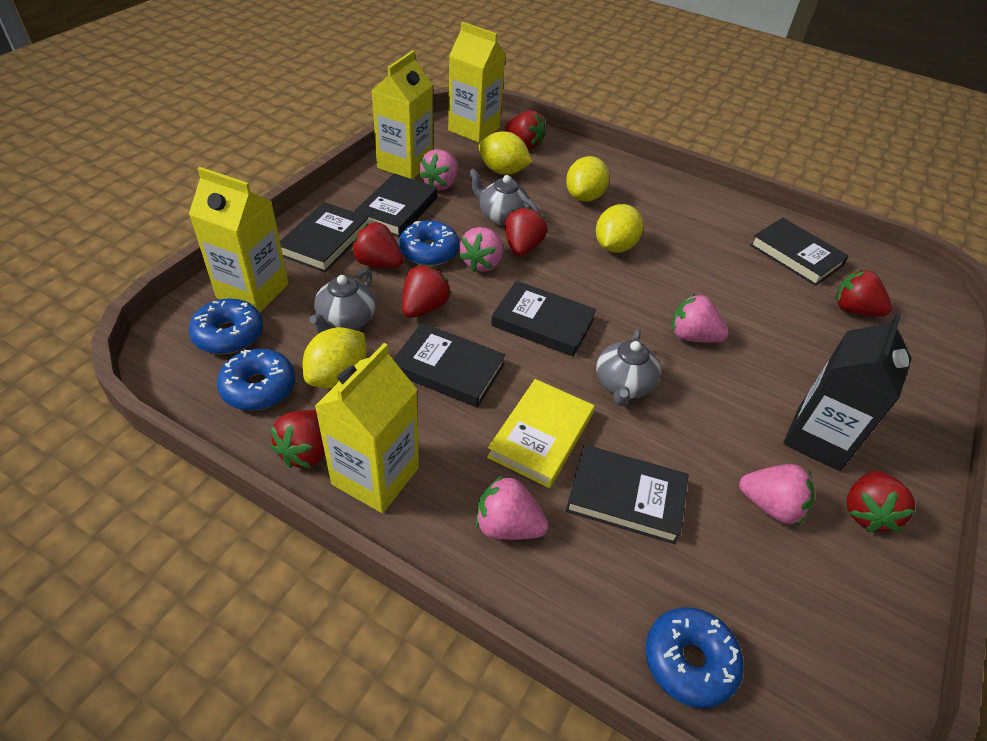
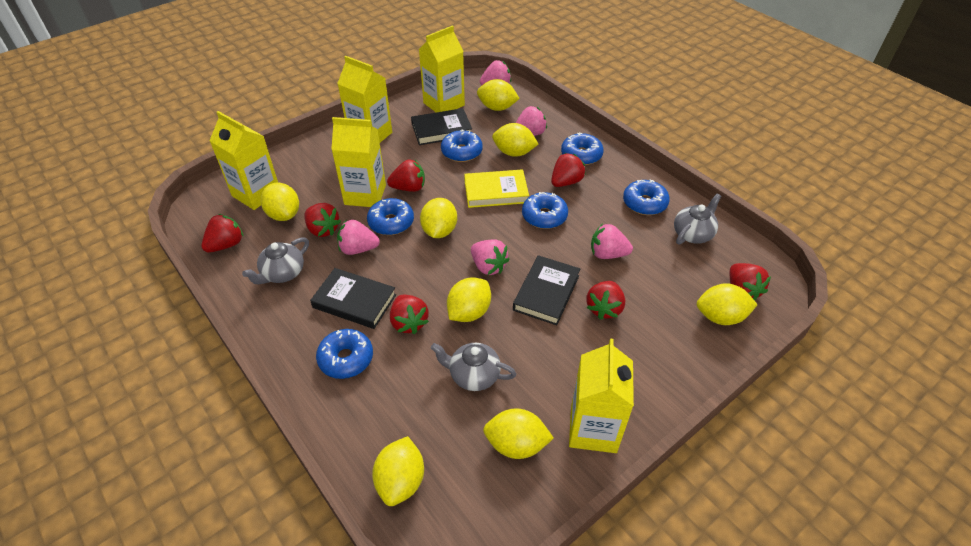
black book: [280,202,369,273] [354,173,437,238] [393,323,505,408] [491,281,596,357] [566,445,689,544] [750,218,849,286] = 6 -> [310,268,396,329] [411,108,472,145] [513,255,580,325] = 3
black carton: [783,314,911,471] = 1 -> none = 0
blue donut: [189,298,263,354] [217,349,295,411] [399,220,459,266] [645,608,744,708] = 4 -> [316,329,373,379] [367,198,414,235] [441,129,483,162] [522,192,568,229] [561,132,604,165] [623,179,670,215] = 6
yellow carton: [189,167,289,313] [314,343,419,513] [372,50,433,179] [448,22,506,143] = 4 -> [210,111,278,210] [331,117,386,207] [337,56,392,142] [419,25,465,112] [569,338,634,453] = 5
yellow lemon: [303,327,367,388] [479,131,532,175] [566,156,609,202] [596,204,643,253] = 4 -> [261,183,299,221] [372,436,424,506] [420,198,457,238] [447,277,491,322] [477,79,520,111] [483,408,554,459] [492,123,538,157] [697,283,758,325] = 8

